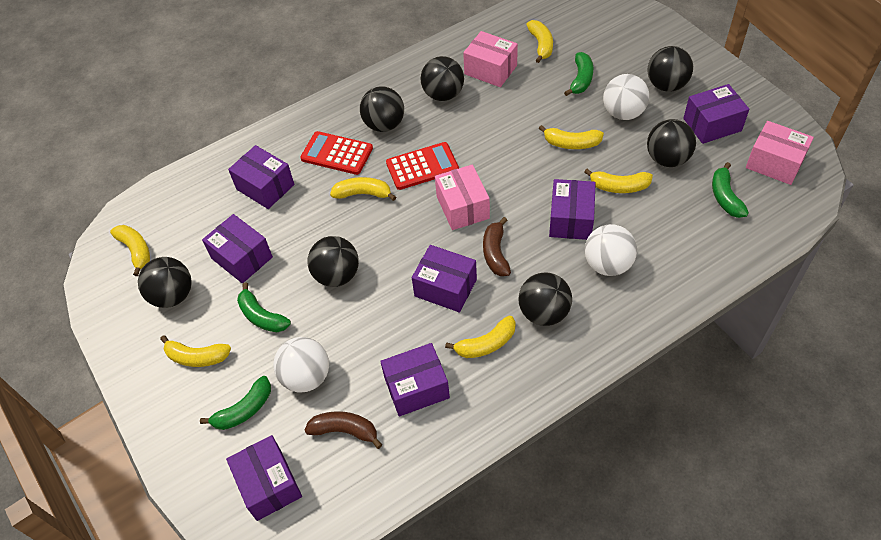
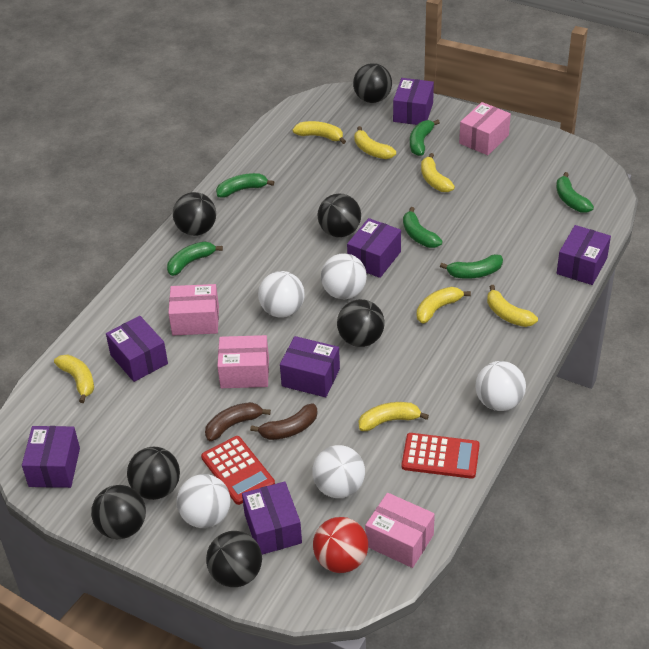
green banana: [200,376,271,430] [237,282,291,332] [564,52,593,96] [712,162,749,218] = 4 -> [167,241,223,276] [216,173,274,198] [403,207,443,248] [410,120,440,156] [440,254,503,279] [556,172,594,213] = 6
pink box: [435,165,490,230] [463,31,518,87] [746,121,814,185] = 3 -> [168,284,219,335] [217,335,269,388] [365,493,435,568] [459,102,511,155] = 4
red ball: none = 0 -> [313,517,368,573] = 1
white ball: [273,337,329,393] [585,224,637,276] [603,74,649,120] = 3 -> [177,474,230,528] [258,271,305,317] [312,445,365,498] [321,253,367,299] [475,361,526,411] = 5

